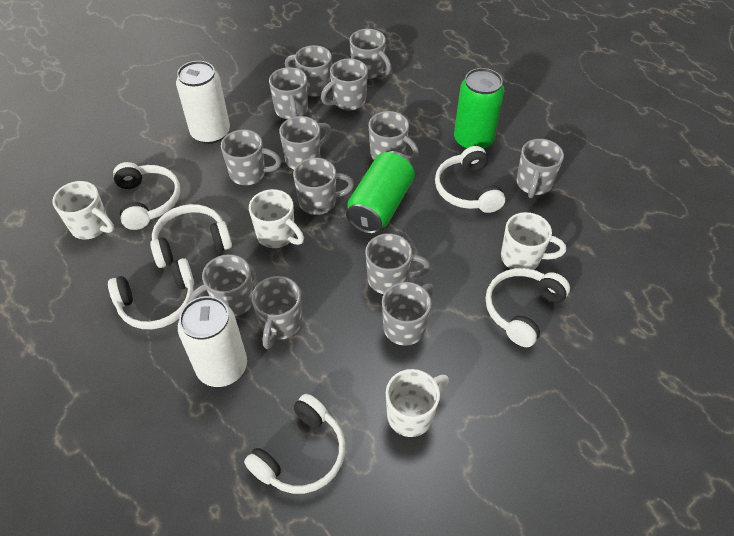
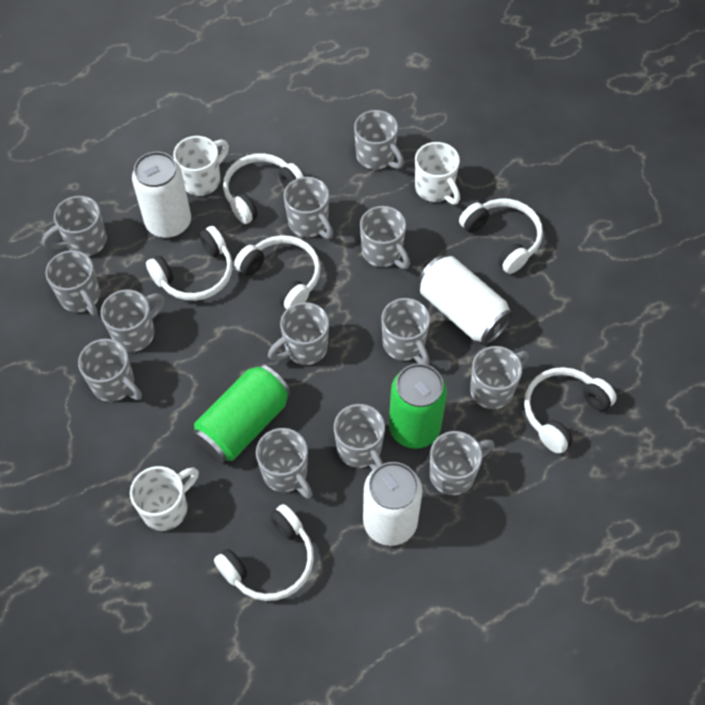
white can: [176,61,230,144] [178,296,247,387] = 2 -> [132,152,191,238] [363,462,423,546] [418,255,513,345] = 3
white mug: [53,181,114,239] [249,189,304,248] [386,369,449,437] [501,212,566,270] = 4 -> [130,466,199,531] [173,136,229,196] [415,142,460,205] = 3

